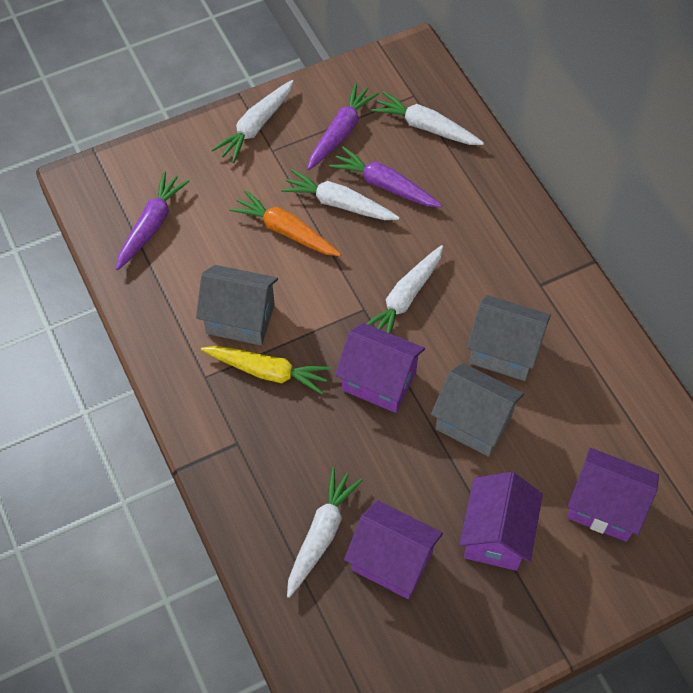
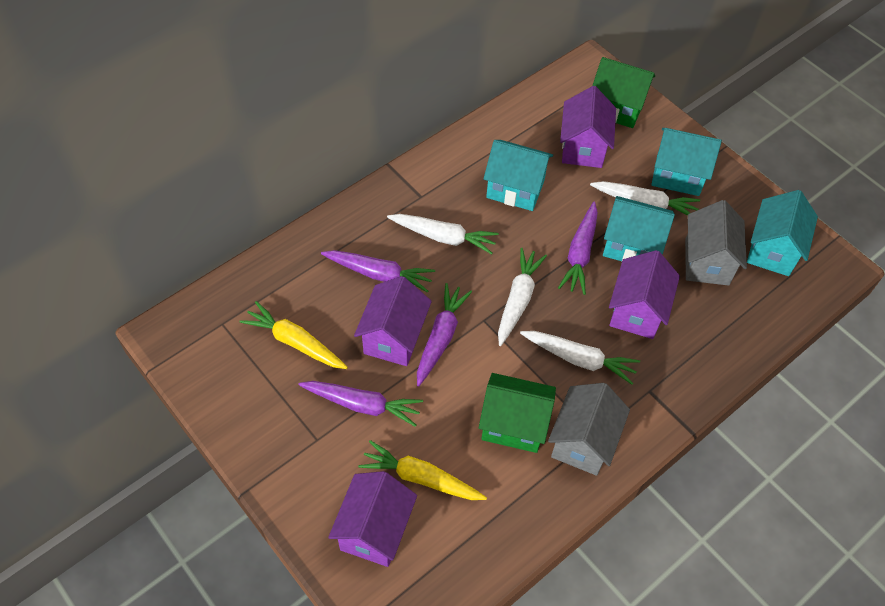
green house: none = 0 -> [478,373,556,453] [592,57,655,128] = 2
grey house: [196,265,278,345] [431,363,524,457] [467,295,551,381] = 3 -> [548,383,630,476] [685,200,747,286] = 2
orange carrot: [229,190,341,256] = 1 -> none = 0
purple carrot: [116,171,190,270] [307,83,379,170] [329,147,442,207] = 3 -> [298,381,423,427] [321,250,435,293] [417,283,472,387] [558,202,598,295] = 4
turquoise house: none = 0 -> [484,140,553,211] [603,196,675,261] [652,128,722,196] [747,190,818,276] = 4
white carrot: [211,80,294,163] [281,169,400,220] [287,467,362,598] [367,245,443,334] [372,91,484,145] = 5 -> [387,214,499,255] [498,248,547,346] [520,331,640,385] [590,181,700,216] = 4
yellow carrot: [201,346,331,394] = 1 -> [239,301,348,369] [358,440,487,500] = 2

